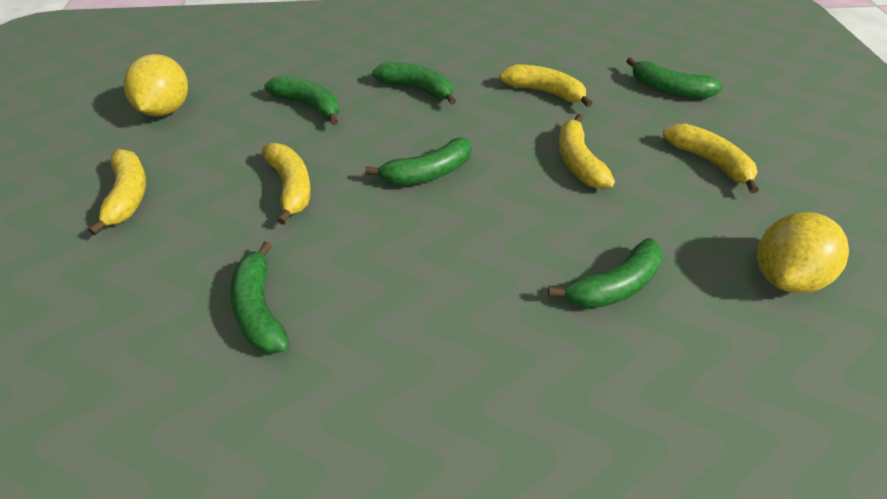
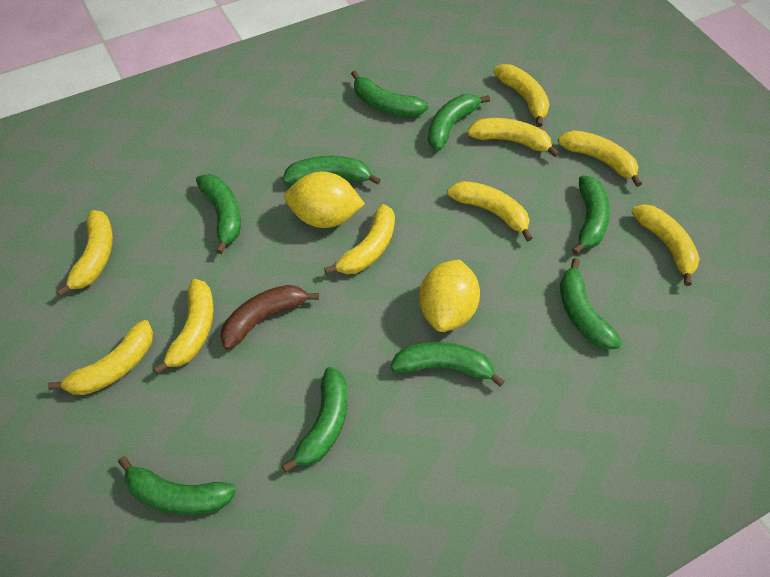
brown banana: none = 0 -> [220,285,319,350] = 1
green banana: [230,241,289,354] [264,76,339,125] [365,138,472,185] [372,61,456,105] [548,238,663,309] [626,57,723,99] = 6 -> [118,456,236,515] [196,174,241,254] [281,367,347,472] [282,156,381,185] [351,70,429,117] [390,342,505,387] [428,94,490,150] [560,258,622,350] [572,175,610,255] = 9
yellow banana: [88,149,146,235] [262,143,311,225] [500,65,593,108] [559,114,615,189] [663,124,759,193] = 5 -> [48,320,153,395] [56,210,113,297] [153,279,214,374] [324,204,395,274] [447,181,533,242] [467,118,559,157] [493,64,550,127] [558,130,642,187] [632,204,699,286] = 9

